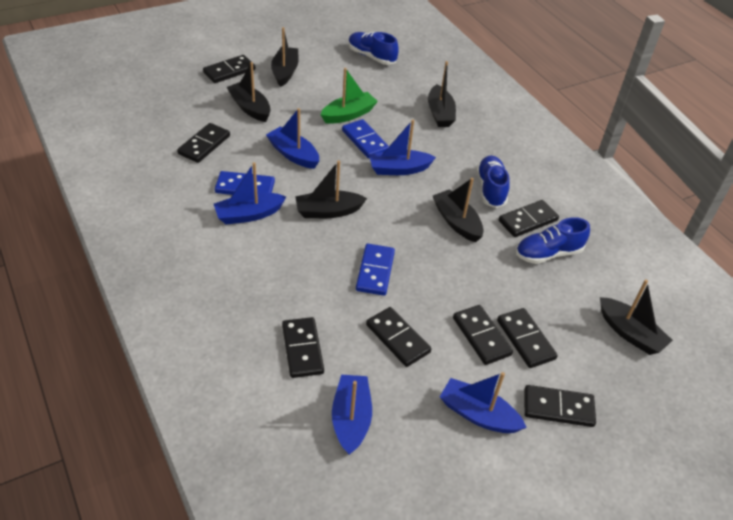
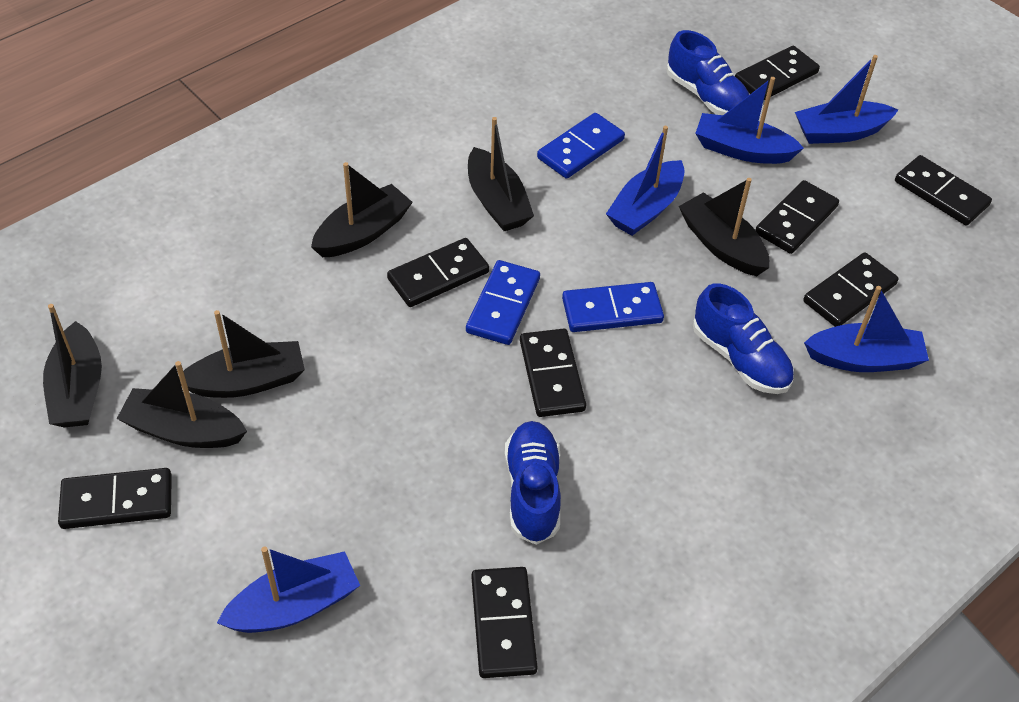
green boat: [320,68,378,124] = 1 -> none = 0

